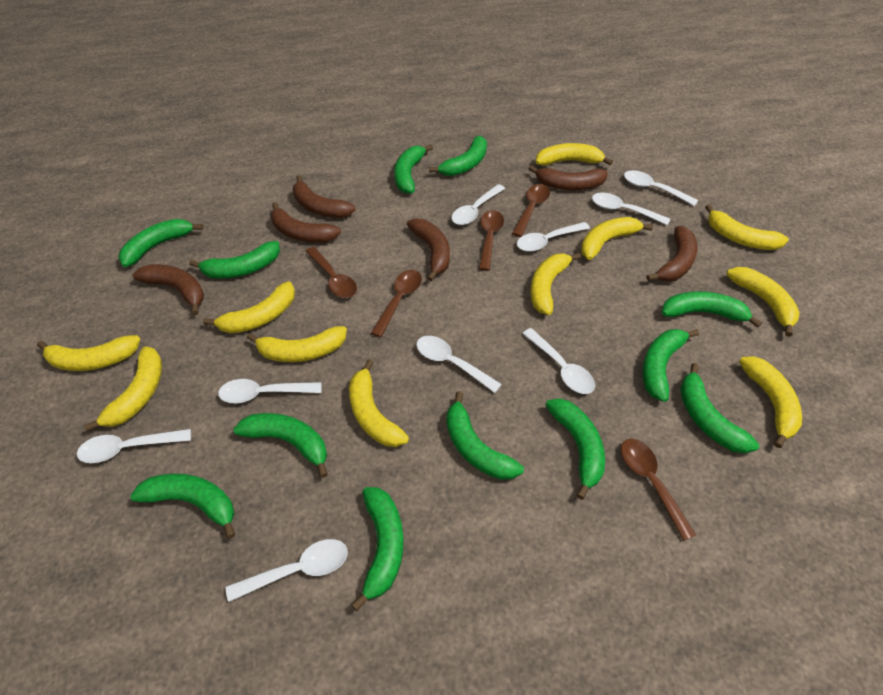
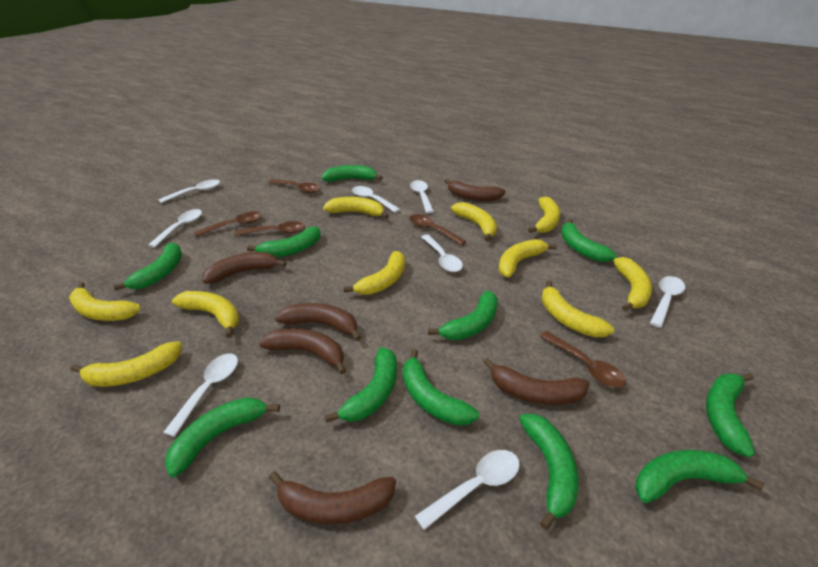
green banana: [118,219,204,267] [130,473,236,539] [189,241,280,279] [233,413,328,478] [351,487,404,611] [394,144,433,194] [429,136,487,176] [446,391,524,480] [546,398,605,500] [642,329,699,402] [662,291,762,328] [680,363,759,454] = 12 -> [113,243,182,291] [165,397,280,477] [247,226,321,257] [321,165,383,182] [325,347,397,423] [403,349,479,426] [428,291,498,340] [519,414,579,530] [561,219,617,262] [635,450,765,503] [706,373,755,457] = 11
white spoon: [77,429,191,463] [218,379,322,403] [226,539,348,602] [416,336,502,393] [451,184,505,225] [517,222,590,252] [522,328,595,394] [592,193,670,225] [624,170,698,206] = 9 -> [148,209,202,248] [158,179,220,203] [163,353,238,437] [352,186,400,213] [410,180,434,213] [415,450,520,530] [421,234,463,272] [650,276,685,328] = 8
yellow banana: [37,335,140,371] [84,346,162,432] [203,281,295,333] [247,326,347,362] [349,359,409,447] [530,253,581,315] [536,143,613,166] [581,217,653,260] [705,204,789,250] [726,267,800,337] [739,356,802,448] = 11 -> [69,282,141,321] [71,341,182,387] [172,291,239,338] [323,197,389,219] [343,251,405,295] [451,202,497,242] [499,239,557,277] [528,196,560,233] [542,280,614,338] [613,257,652,311] = 10

